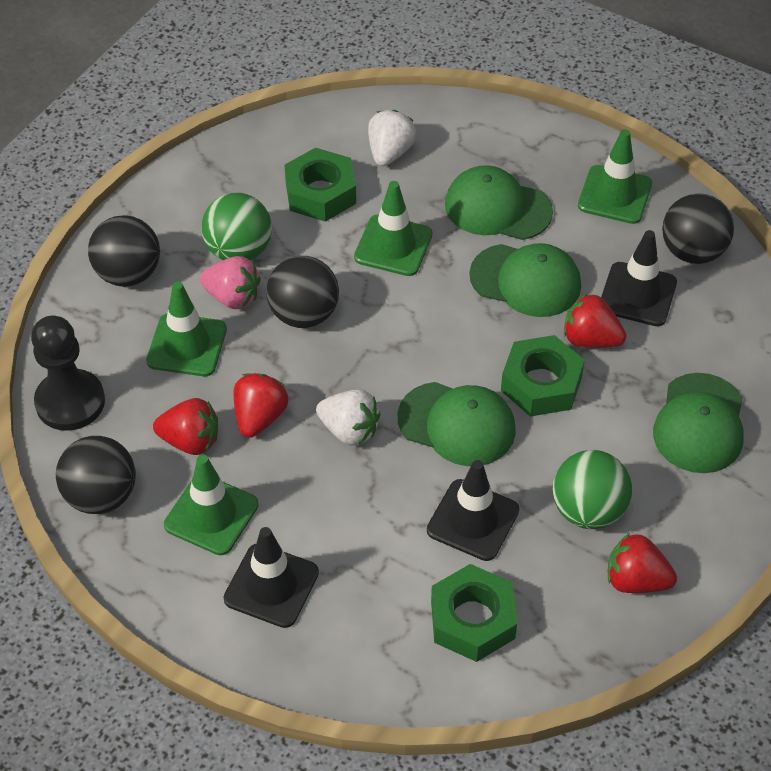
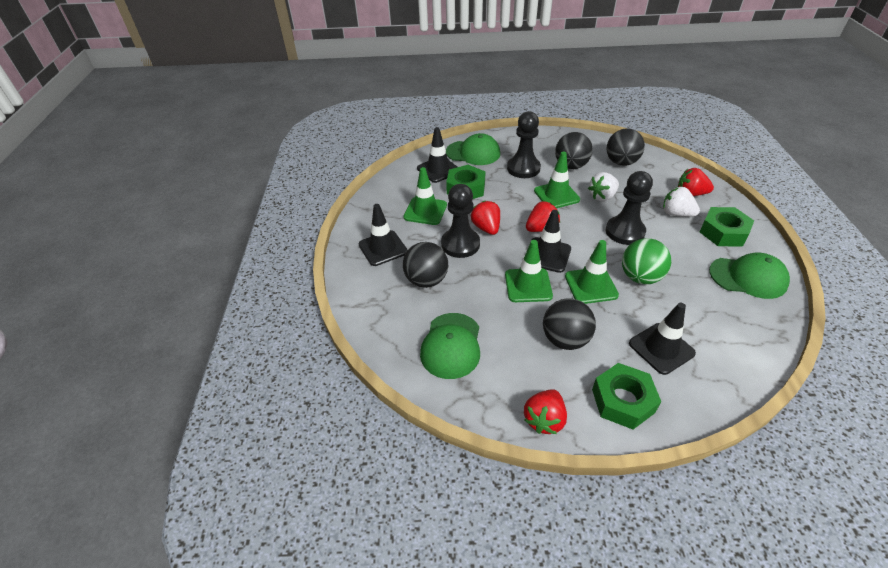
black pawn: [31,316,105,431] = 1 -> [441,184,480,258] [507,111,541,178] [606,171,653,245] = 3
black traffic cone: [224,527,319,628] [427,460,519,561] [601,230,677,326] = 3 -> [359,204,408,266] [417,127,457,183] [531,210,571,273] [629,303,696,375] = 4
green ball: [201,193,272,260] [552,450,632,529] = 2 -> [622,238,671,284] = 1
green cap: [398,382,516,466] [445,165,553,240] [469,243,581,317] [653,373,744,473] = 4 -> [420,313,480,379] [446,133,500,165] [709,253,790,299] = 3
pink strawberry: [200,256,261,309] = 1 -> none = 0

